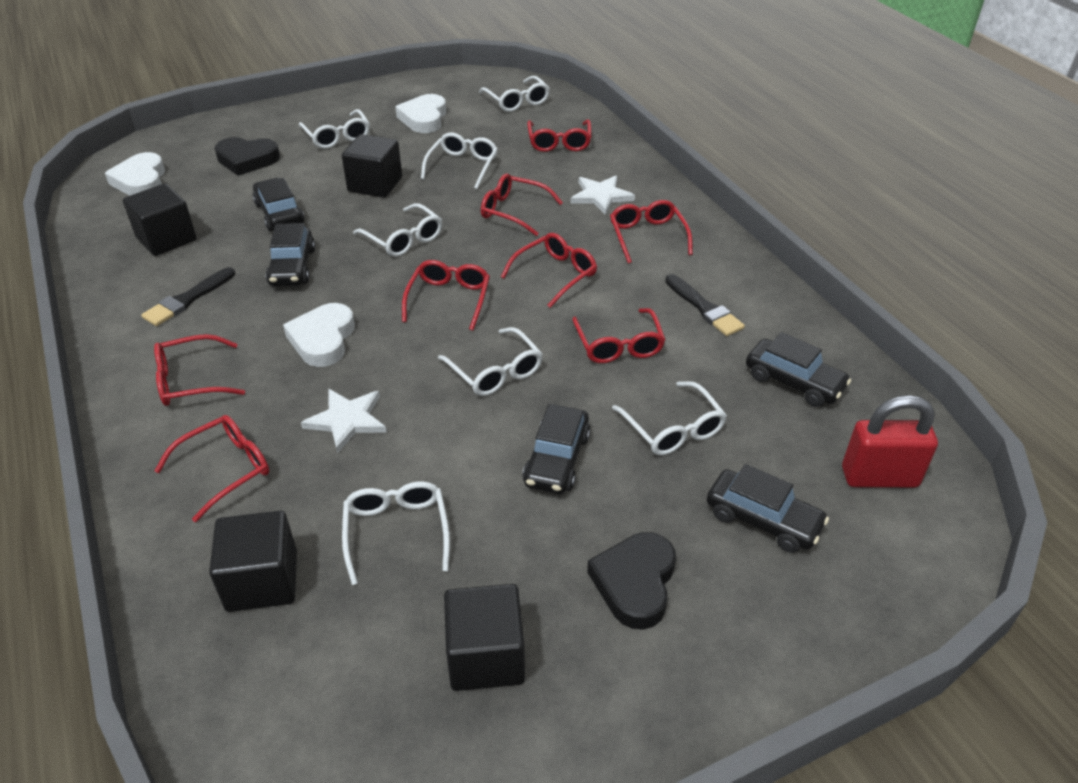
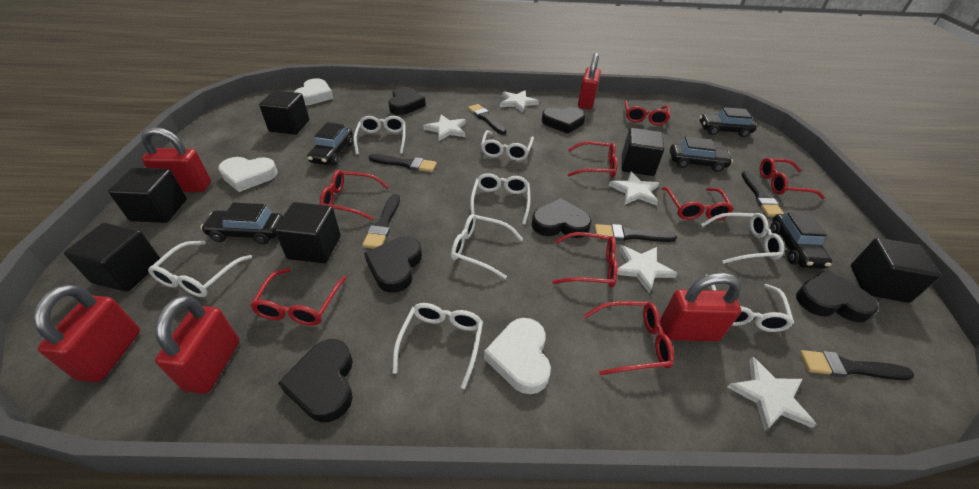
black brush: [141,267,235,326] [665,274,745,336] = 2 -> [362,194,400,249] [369,154,437,172] [468,104,507,135] [595,224,677,242] [742,171,784,217] [800,350,914,380] = 6
black cube: [123,183,197,256] [209,511,297,612] [342,134,402,198] [444,584,525,691] = 4 -> [64,223,160,292] [108,167,187,223] [259,90,309,135] [274,202,341,263] [622,128,664,176] [851,238,941,303] = 6
black heart: [215,137,280,176] [587,532,676,630] = 2 -> [278,339,353,422] [364,236,422,293] [388,87,426,115] [532,198,592,238] [542,107,586,134] [796,269,878,322] = 6
red padlock: [842,395,938,488] = 1 -> [33,284,140,382] [141,127,211,192] [155,296,240,394] [578,52,601,109] [660,273,742,341] = 5
white glasses: [299,109,370,149] [342,481,450,585] [353,203,442,257] [421,132,498,189] [438,327,543,396] [479,76,550,112] [612,381,727,455] = 7 -> [148,241,252,297] [354,116,406,154] [392,303,483,389] [451,214,523,279] [470,173,531,225] [481,130,534,161] [701,213,784,264] [705,274,794,332] = 8
white star: [301,389,387,453] [570,176,635,215] = 2 -> [424,115,466,141] [500,90,539,113] [609,172,659,205] [617,245,678,294] [728,357,817,431] = 5

